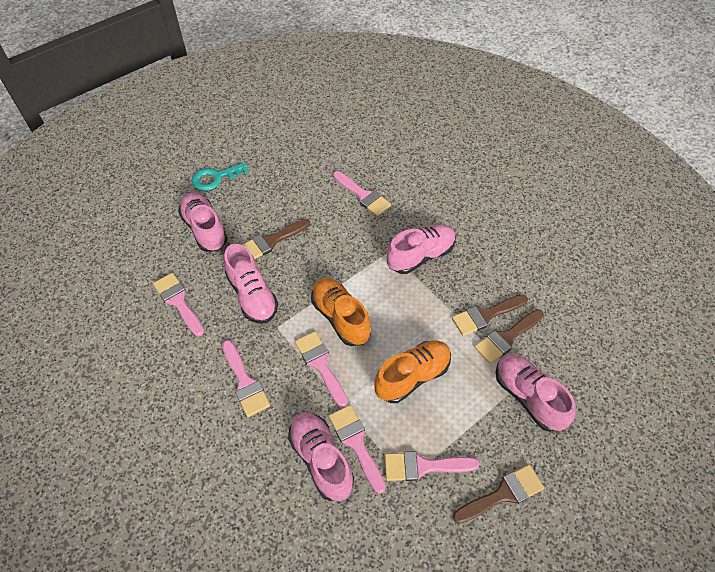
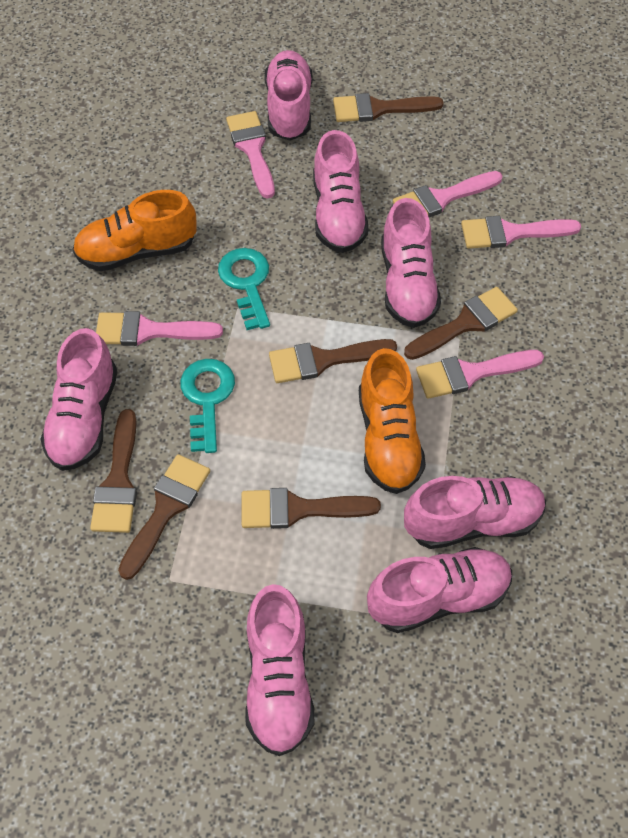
brown brush: [242,219,310,259] [452,295,528,336] [453,464,544,524] [474,309,544,364] = 4 -> [90,409,137,533] [118,454,210,580] [242,488,381,529] [269,339,397,383] [333,93,444,122] [404,287,518,360] = 6
pink brush: [153,273,204,336] [222,340,270,417] [295,331,348,407] [329,405,386,494] [333,171,391,216] [384,451,480,481] = 6 -> [96,311,223,346] [226,111,275,198] [393,171,503,218] [416,350,544,399] [461,216,581,249] = 5
pink shoe: [178,193,228,252] [224,244,278,324] [288,412,354,501] [387,224,456,274] [496,354,576,432] = 5 -> [40,328,118,471] [245,584,314,756] [265,50,312,141] [313,130,369,253] [367,547,512,633] [381,198,441,328] [404,476,546,549] = 7
turquoise key: [192,162,249,191] = 1 -> [180,359,235,453] [218,248,270,330] = 2

